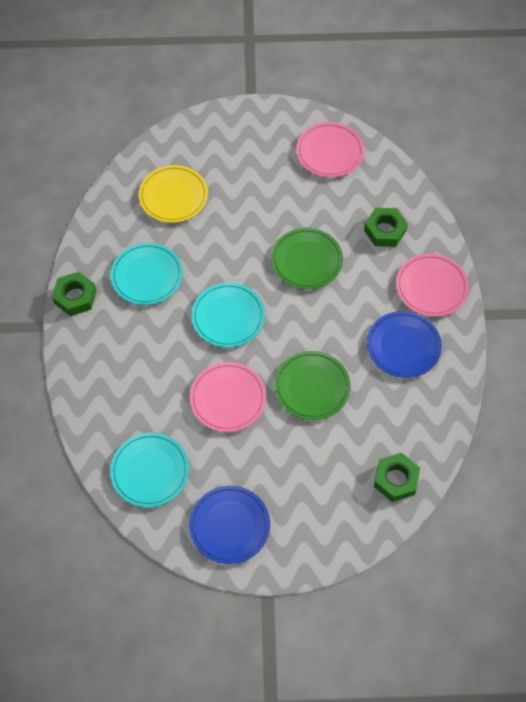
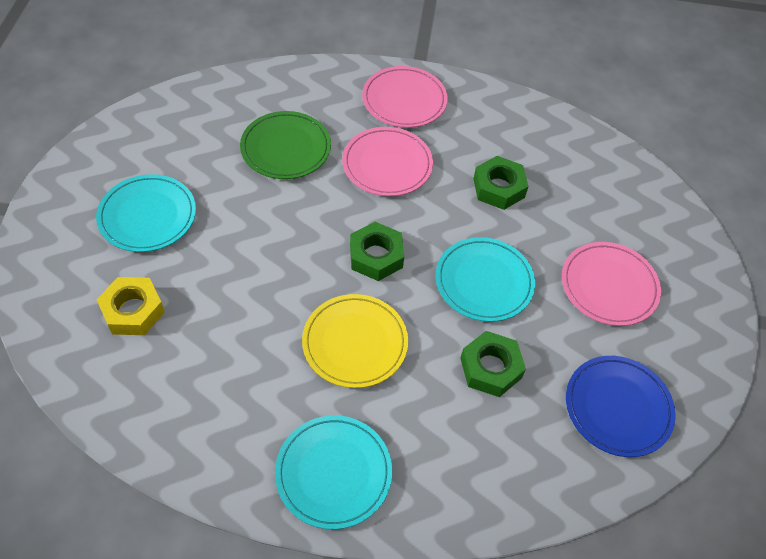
blue plate: [189,486,270,564] [367,311,442,378] = 2 -> [566,356,676,457] = 1
green plate: [271,228,343,289] [274,351,351,420] = 2 -> [240,111,331,179] = 1
yellow nut: none = 0 -> [97,277,165,335] = 1

